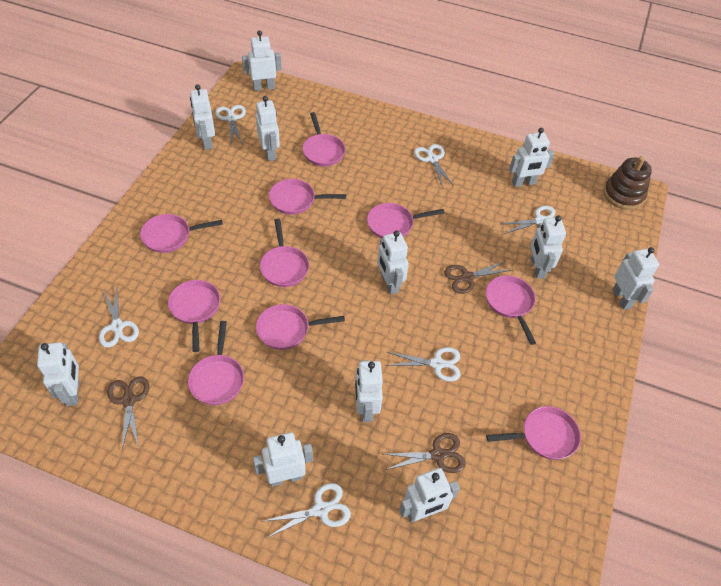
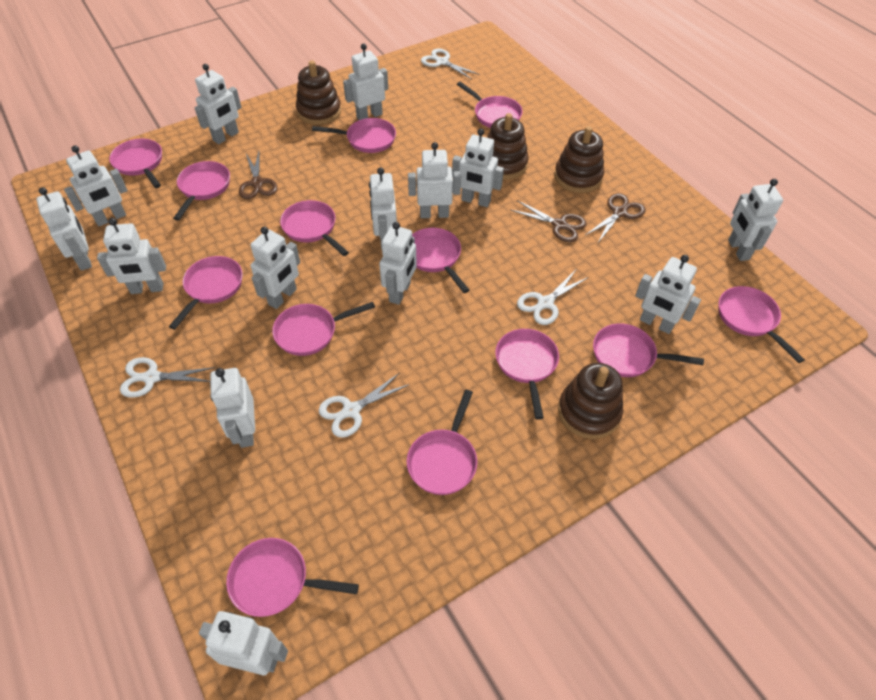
brown stacking toy: [603,156,652,210] = 1 -> [296,61,341,125] [487,113,529,180] [554,126,604,193] [558,363,623,439] = 4
pink pan: [140,214,223,253] [168,280,220,352] [188,321,244,405] [256,304,345,350] [260,219,309,287] [269,179,346,215] [303,112,345,166] [367,203,445,239] [486,275,536,345] [486,406,581,460] = 10 -> [109,139,162,188] [169,256,243,330] [173,161,230,220] [226,538,359,617] [272,302,375,356] [280,200,349,256] [312,118,396,153] [407,390,477,495] [412,228,469,293] [457,82,523,128] [495,329,559,420] [593,324,704,377] [718,286,805,363] = 13
white robot: [37,342,79,406] [190,84,215,150] [242,30,282,91] [253,432,313,487] [256,96,280,161] [355,360,383,422] [377,231,409,295] [399,468,460,523] [509,128,555,187] [531,215,566,279] [613,247,659,310] = 11 -> [36,187,92,271] [64,145,128,226] [97,218,166,294] [195,64,242,144] [199,611,288,675] [210,368,255,448] [250,227,300,309] [343,43,388,120] [369,167,397,250] [379,222,417,305] [408,142,461,218] [452,128,504,207] [635,255,701,334] [728,179,783,261] = 14
white scissors: [99,287,139,348] [215,105,246,145] [264,483,351,538] [386,347,461,382] [414,144,454,187] [501,206,555,234] = 6 -> [120,357,216,398] [319,373,410,438] [421,49,479,79] [517,270,589,325] = 4

